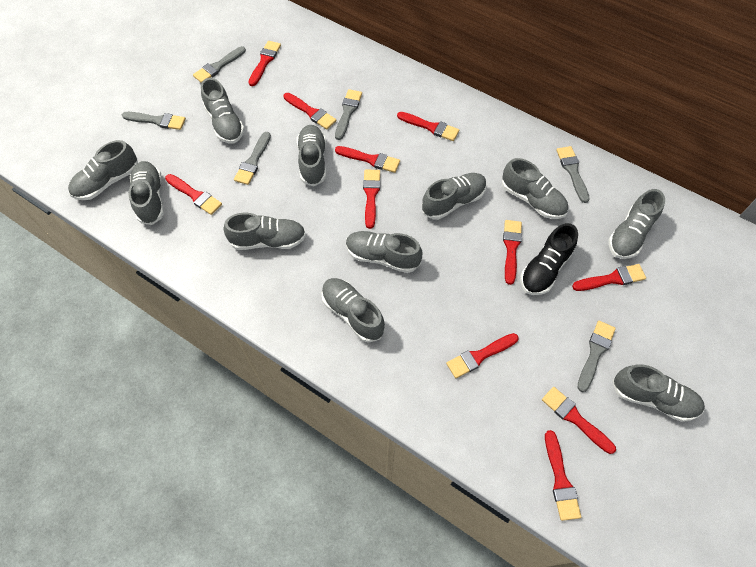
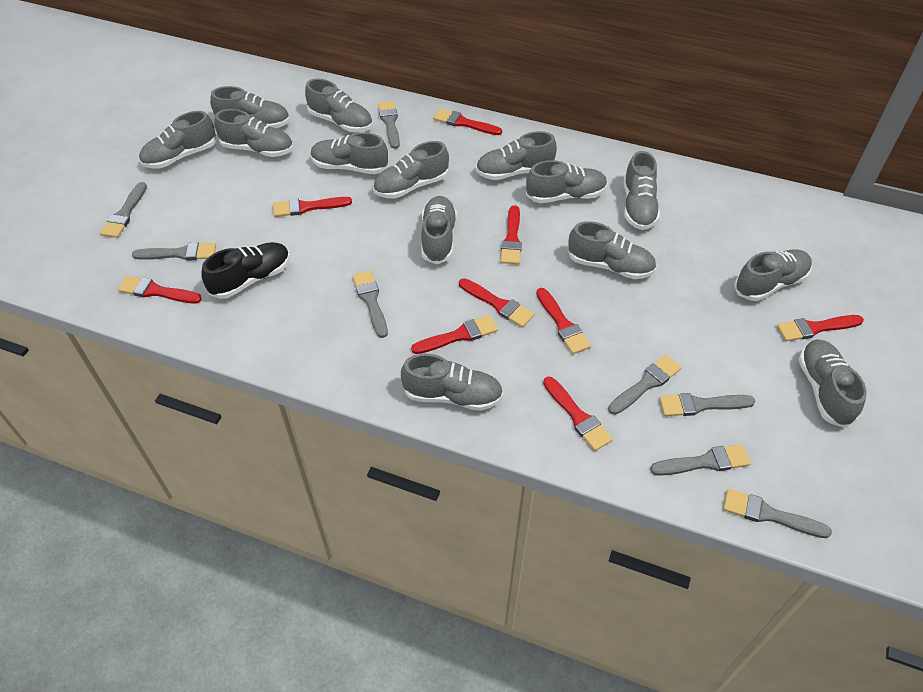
grey brush: [122,112,186,130] [193,46,246,83] [234,132,271,185] [335,89,362,140] [556,146,589,203] [577,321,616,392] = 6 -> [100,182,147,238] [132,242,216,261] [353,270,388,338] [378,101,400,149] [608,355,681,415] [650,444,751,476] [659,393,755,416] [723,489,832,538] = 8
grey shoe: [68,140,138,200] [129,161,164,225] [201,78,245,144] [224,213,306,250] [297,125,326,186] [321,278,385,343] [346,231,422,273] [422,173,487,220] [502,158,568,219] [609,189,665,259] [612,364,705,422] = 11 -> [139,111,216,169] [210,86,290,128] [214,109,293,157] [305,79,373,132] [311,132,388,174] [373,141,449,199] [401,354,503,411] [421,196,457,265] [476,131,557,180] [526,160,607,203] [568,221,656,279] [624,151,660,230] [734,249,812,301] [798,339,867,428] = 14
red brush: [165,174,222,215] [248,41,281,86] [283,93,337,129] [335,146,400,173] [363,169,380,229] [397,112,459,141] [446,333,519,378] [503,220,522,285] [542,387,616,454] [545,430,581,521] [572,264,646,291] = 11 -> [118,275,202,304] [273,197,352,217] [411,315,498,354] [433,108,502,135] [459,278,534,328] [500,205,522,264] [536,288,591,354] [543,377,613,451] [777,315,864,341] = 9

